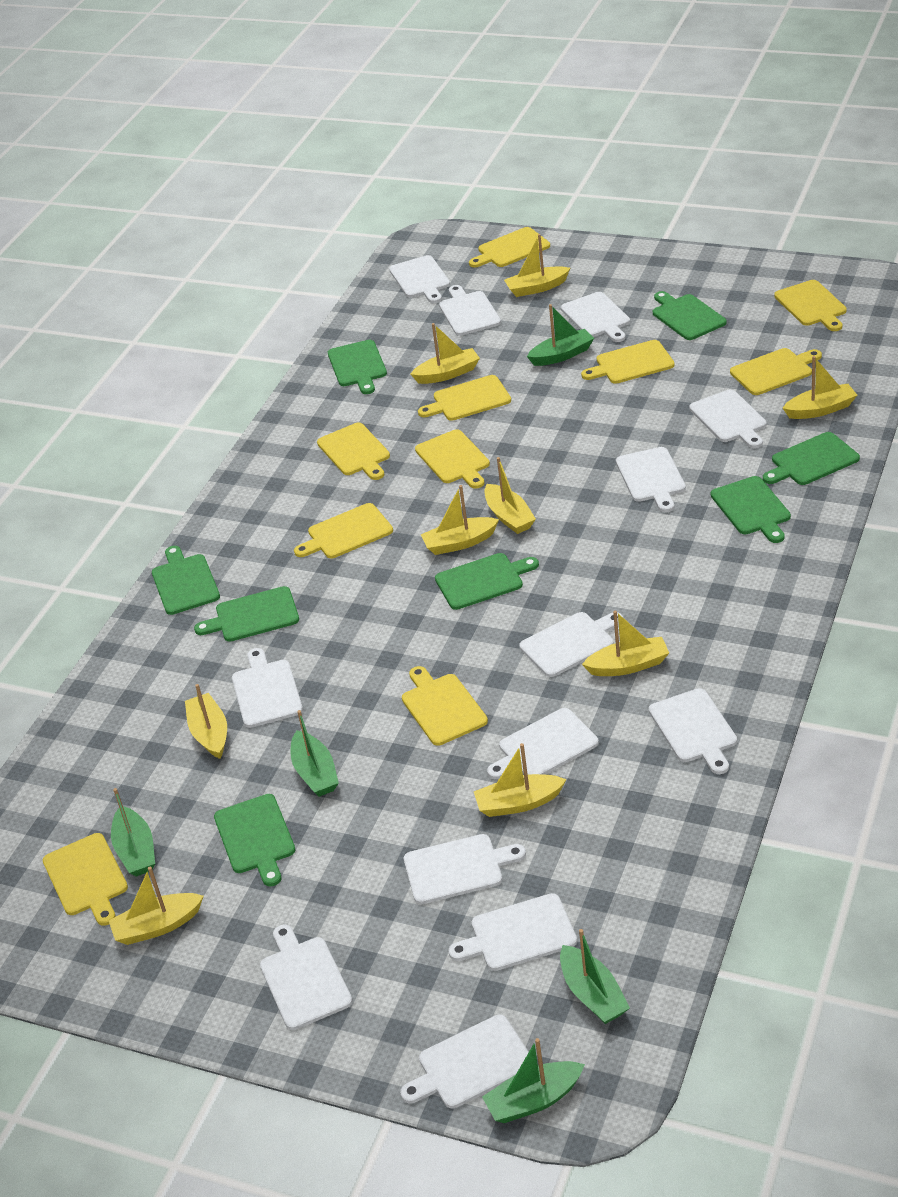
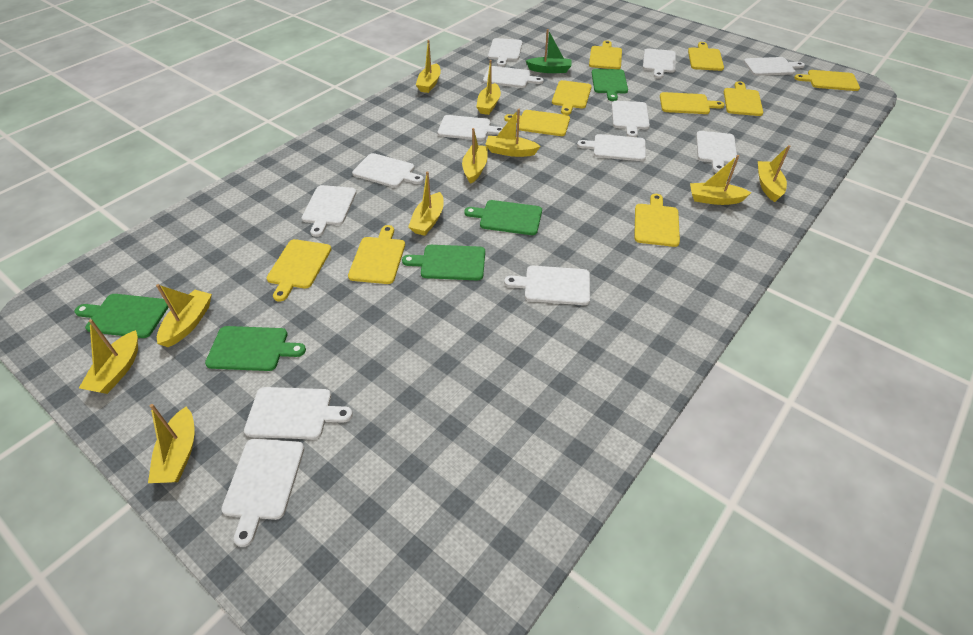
green boat: [111,788,155,877] [290,710,339,797] [482,1038,585,1123] [527,304,594,366] [560,929,630,1024] = 5 -> [526,29,572,73] = 1
green cutting board: [152,546,220,615] [194,586,299,642] [214,794,295,886] [328,340,387,394] [435,553,539,610] [653,291,727,340] [711,476,791,543] [763,432,860,485] = 8 -> [75,294,169,338] [205,326,306,371] [402,245,485,280] [464,200,542,235] [592,69,628,101] = 5
yellow boat: [109,867,204,945] [185,684,227,759] [411,323,480,384] [421,485,499,555] [474,743,566,817] [484,457,536,534] [504,234,570,297] [582,610,669,676] [783,356,857,419] = 9 -> [79,319,138,394] [148,404,194,483] [156,284,212,347] [408,171,444,236] [416,40,441,93] [462,128,488,184] [476,60,501,115] [485,109,541,157] [690,155,752,205] [758,145,790,202] = 10

